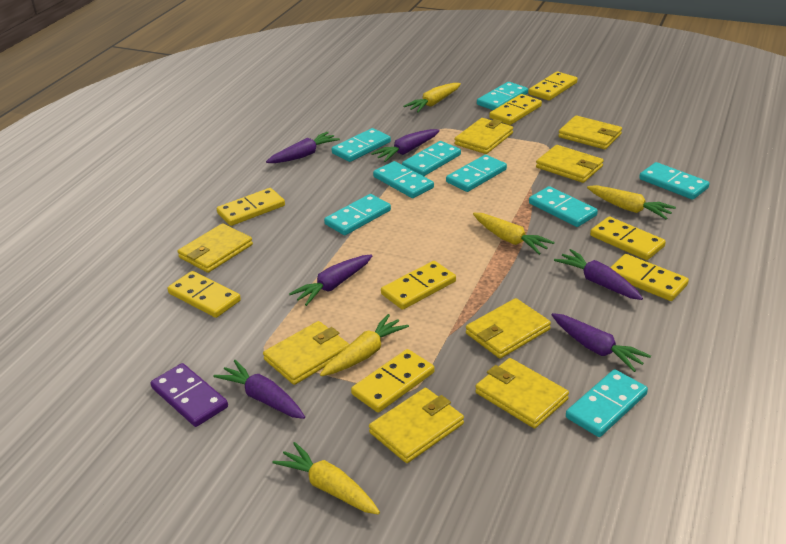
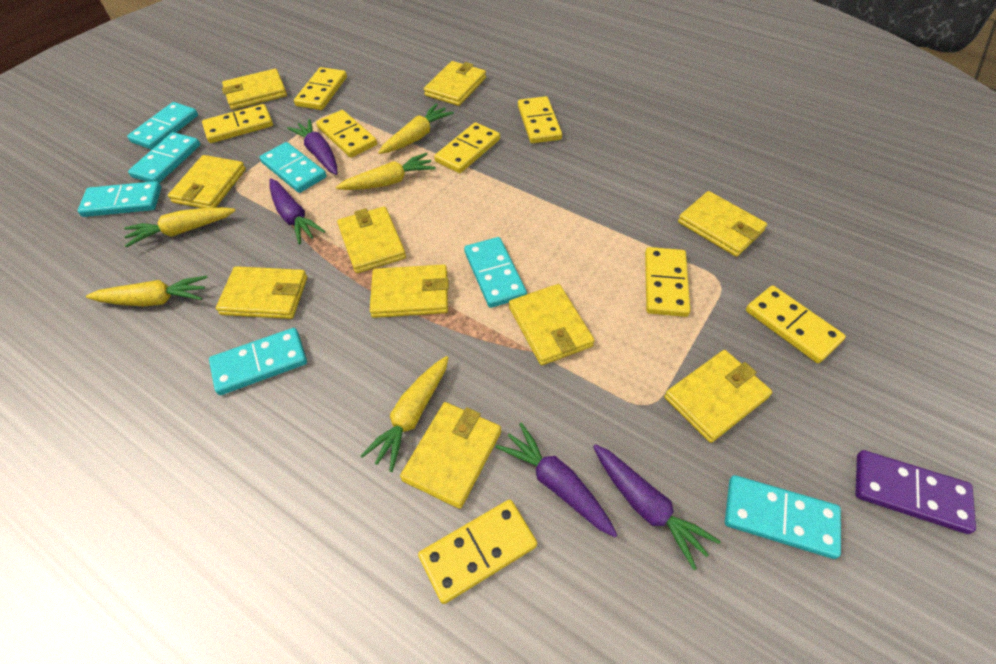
purple carrot: [214,360,305,419] [266,132,340,163] [289,255,372,306] [371,129,440,162] [552,313,651,372] [554,249,643,300] = 6 -> [269,178,325,245] [287,119,337,175] [496,422,617,537] [593,444,721,570] = 4
turquoise domino: [324,194,391,235] [332,128,391,162] [373,161,434,198] [402,141,461,176] [446,155,507,192] [477,82,528,110] [529,186,598,227] [566,369,648,437] [639,162,710,200] = 9 -> [78,181,162,217] [127,102,198,150] [128,132,200,183] [209,328,307,395] [260,142,326,193] [464,237,527,308] [725,475,841,559] = 7
yellow wallet: [178,223,253,273] [263,321,349,385] [369,388,464,463] [454,118,513,154] [466,298,551,359] [475,358,569,428] [536,145,604,183] [558,115,622,149] = 8 -> [168,155,246,208] [216,266,307,319] [222,69,287,110] [337,206,406,273] [370,264,449,318] [400,402,501,509] [424,61,486,106] [509,284,595,365] [664,350,772,443] [678,191,767,257] = 10

